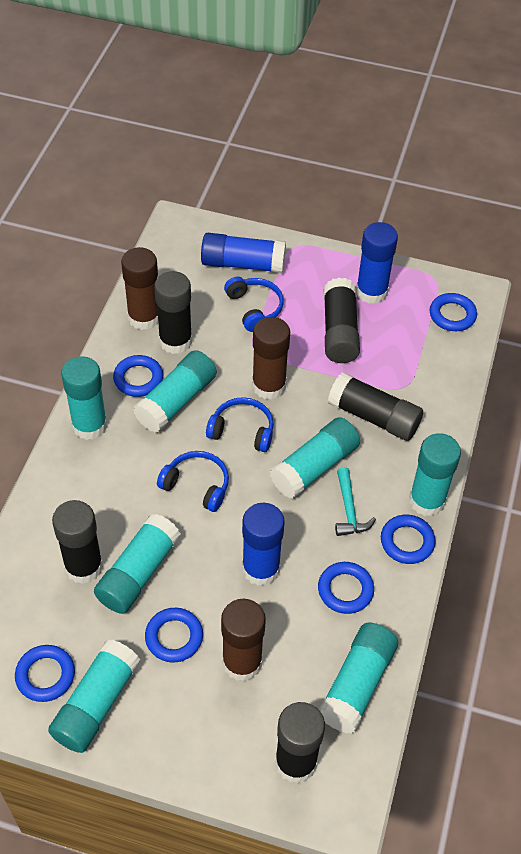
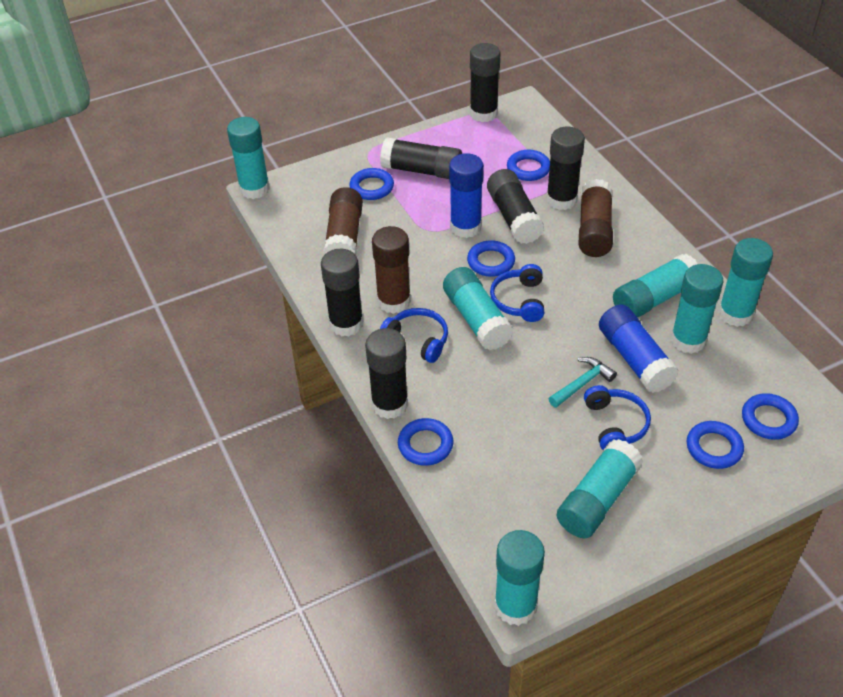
black glue stick: [52,500,103,584] [154,271,192,354] [275,702,325,783] [324,278,360,363] [328,372,423,441] = 5 -> [321,249,363,336] [365,328,408,419] [380,137,462,179] [470,43,500,122] [487,169,544,244] [546,127,585,210] = 6
blue glue stick: [201,233,286,273] [242,503,285,586] [356,222,398,304] = 3 -> [449,153,484,238] [599,304,679,393] = 2

